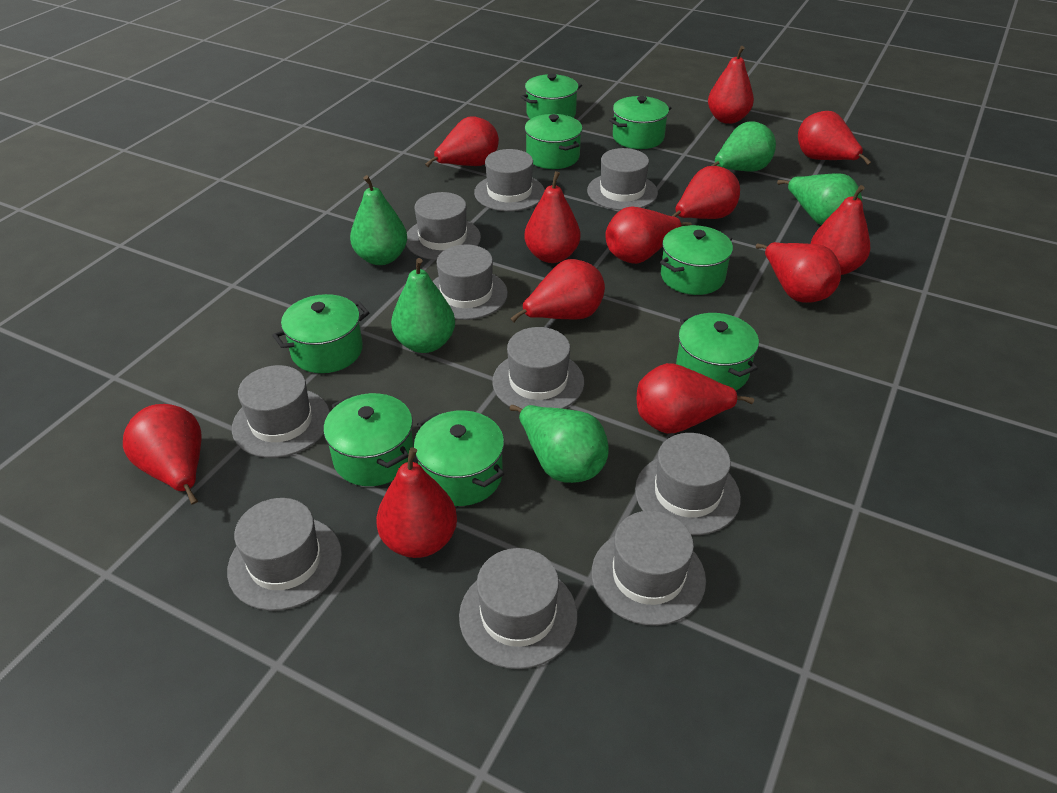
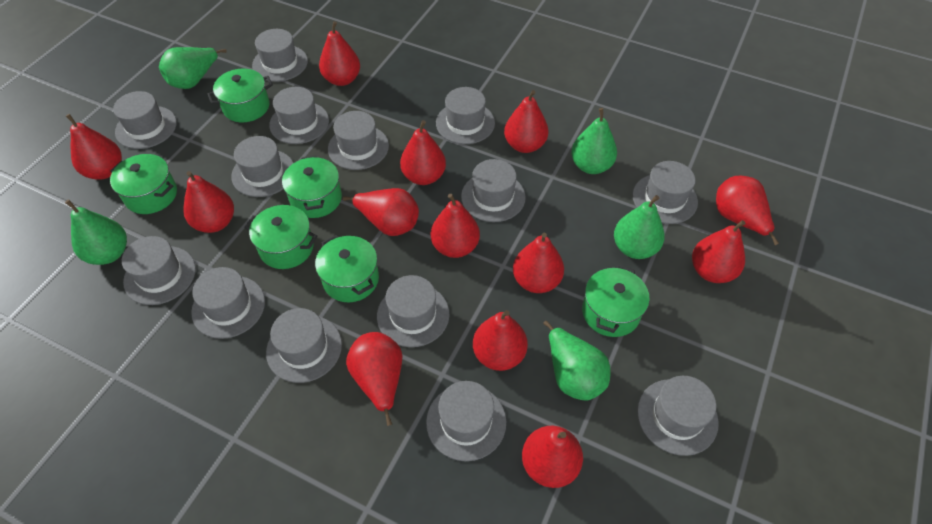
green pot: [272,294,369,373] [323,393,414,486] [414,410,504,506] [520,74,582,119] [525,114,583,169] [609,96,672,149] [660,225,733,295] [676,313,759,391] = 8 -> [110,154,177,214] [208,69,273,122] [244,205,317,269] [282,155,342,218] [315,235,379,302] [582,265,650,337] = 6
grey hat: [227,498,342,611] [232,365,330,458] [406,192,481,260] [432,245,508,320] [459,548,578,669] [474,149,545,211] [492,327,584,409] [587,148,658,210] [592,511,706,626] [635,433,741,535] = 10 -> [113,91,177,149] [122,236,196,305] [191,267,265,339] [231,136,293,197] [252,29,308,82] [266,308,342,383] [269,87,329,144] [328,111,389,170] [377,275,449,347] [426,381,506,461] [436,87,495,144] [461,159,526,222] [632,161,698,224] [637,376,719,456] = 14
red pear: [123,404,202,505] [376,447,457,558] [425,117,499,167] [510,259,605,322] [524,171,580,263] [605,206,692,264] [637,363,754,434] [672,166,740,219] [708,46,754,124] [756,242,841,303] [798,111,871,165] [811,185,870,275] = 12 -> [66,114,122,180] [183,171,234,233] [319,21,360,86] [343,188,419,236] [346,332,403,426] [400,120,446,185] [431,194,480,258] [473,310,528,371] [504,90,549,153] [513,233,564,293] [522,426,583,488] [692,220,746,283] [716,176,779,245] = 13

